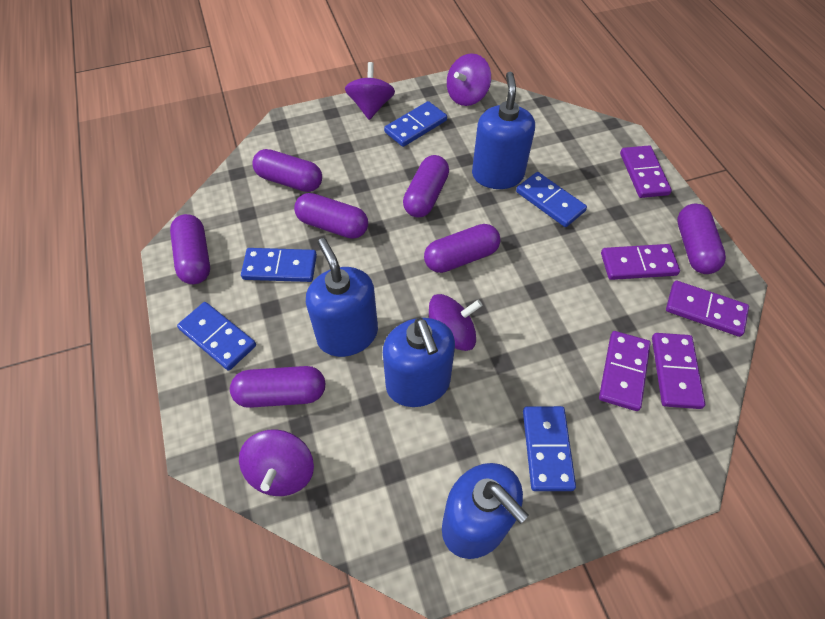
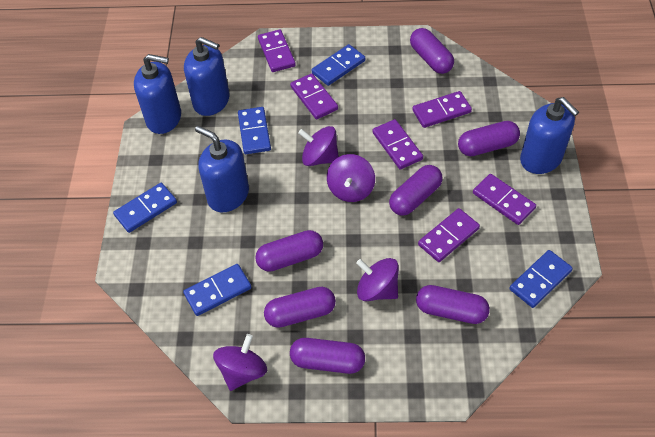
purple domino: [599,331,651,411] [601,244,680,280] [620,145,672,198] [652,333,705,409] [666,281,749,337] = 5 -> [258,29,296,72] [290,73,338,119] [372,119,423,169] [412,91,472,128] [418,208,480,262] [473,174,536,225] = 6

